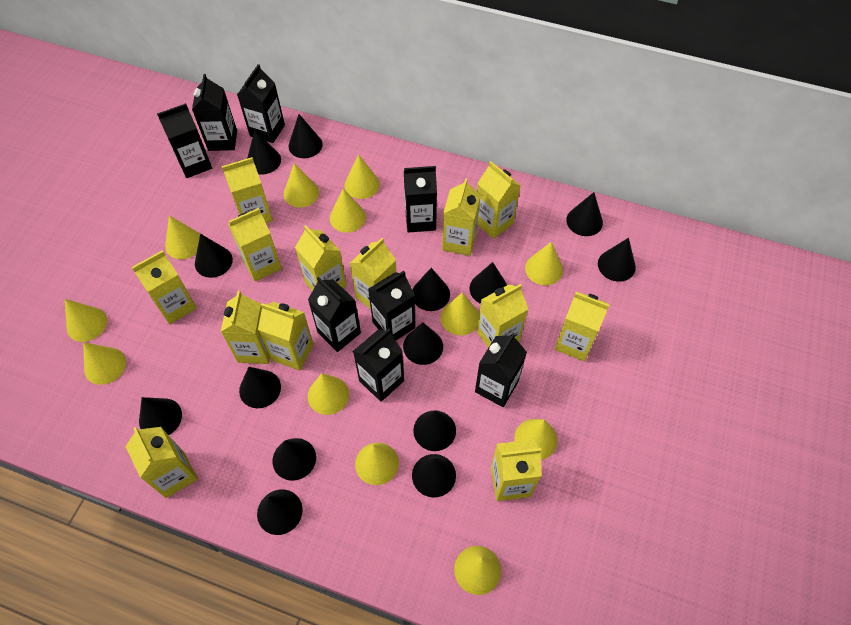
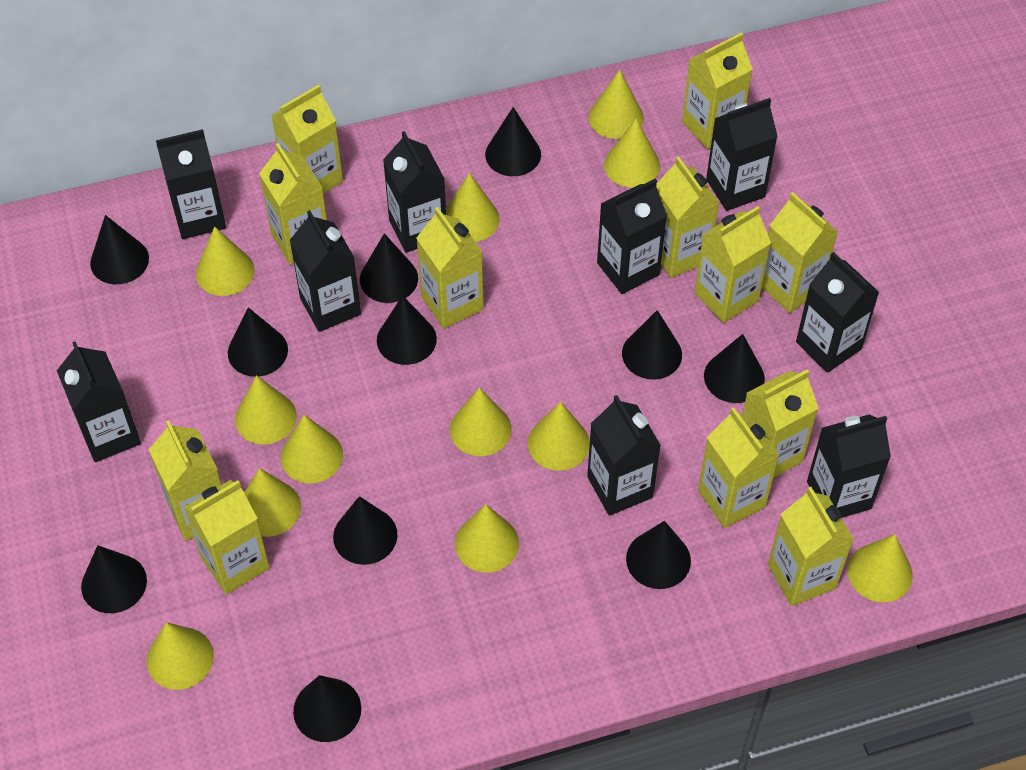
black carton: [157,103,212,178] [192,74,237,151] [237,64,285,143] [308,277,361,352] [353,328,404,402] [368,271,415,340] [404,166,437,233] [475,333,527,407] = 8 -> [57,341,141,462] [156,129,226,239] [290,210,361,332] [383,131,446,253] [587,395,661,516] [597,179,667,294] [706,98,778,211] [796,252,880,373] [807,414,891,518] = 9
black cone: [139,397,182,435] [195,234,233,278] [239,367,281,408] [247,130,281,174] [257,489,303,535] [273,438,316,481] [288,114,323,158] [403,322,443,365] [412,454,456,497] [413,268,450,311] [413,410,456,451] [470,262,507,304] [566,192,603,236] [598,238,636,282] = 14 -> [81,545,147,613] [90,215,149,284] [228,307,288,377] [293,675,361,742] [333,496,397,565] [360,233,418,303] [377,295,437,365] [485,107,541,176] [622,310,682,380] [626,521,691,589] [704,334,765,403] = 11
yellow carton: [126,427,198,498] [131,250,197,324] [221,291,270,364] [222,157,273,223] [228,208,282,281] [258,302,314,371] [295,225,347,291] [350,238,397,309] [442,178,481,256] [477,161,521,239] [477,284,528,348] [491,439,542,501] [555,292,609,361] = 13 -> [149,420,222,541] [184,480,270,594] [259,143,327,265] [271,85,343,194] [417,207,484,329] [656,156,719,278] [682,33,752,149] [694,206,771,323] [698,408,779,528] [743,369,819,478] [762,192,838,313] [768,487,854,606] = 12

